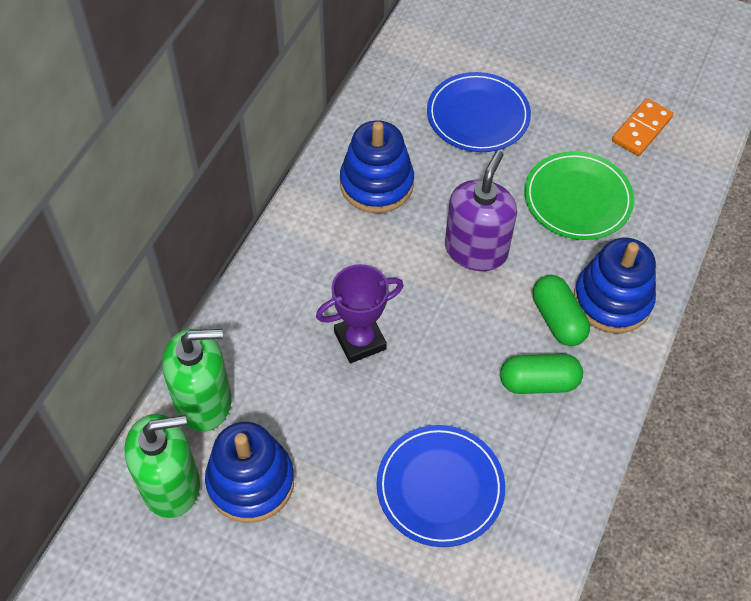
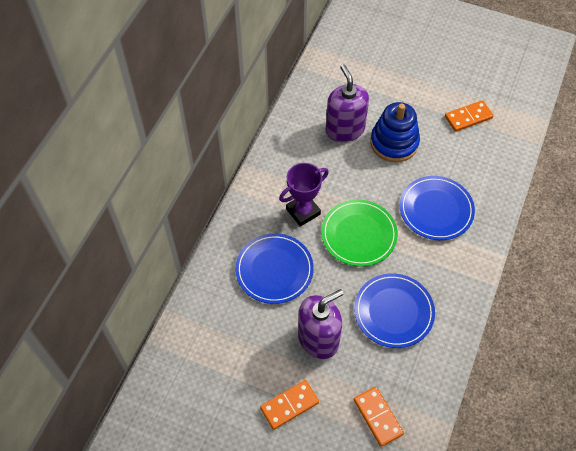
blue plate: [377,425,505,547] [427,72,531,152] = 2 -> [235,233,314,304] [354,273,435,348] [400,176,475,240] = 3
blue stacking toy: [205,422,294,523] [340,120,414,213] [574,237,656,334] = 3 -> [370,102,420,162] = 1
green capsule: [500,354,583,394] [533,275,590,346] = 2 -> none = 0
green soap dispenser: [124,414,200,518] [162,329,232,432] = 2 -> none = 0
orange domino: [612,98,674,156] = 1 -> [260,380,319,430] [354,387,404,447] [445,100,494,132] = 3
purple soap dispenser: [445,150,517,271] = 1 -> [298,289,344,359] [326,64,369,142] = 2

